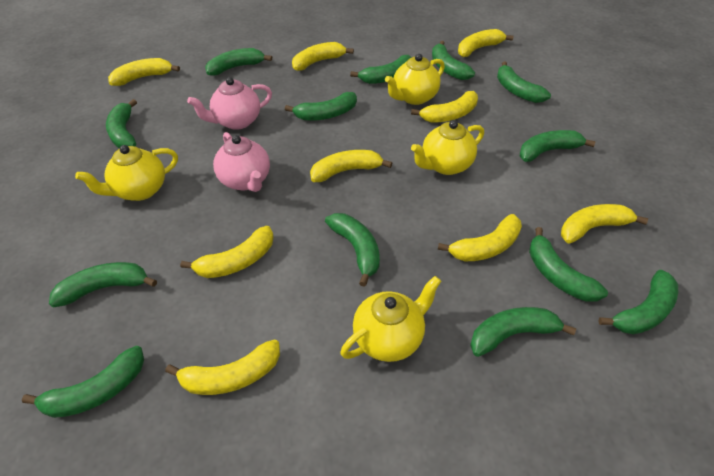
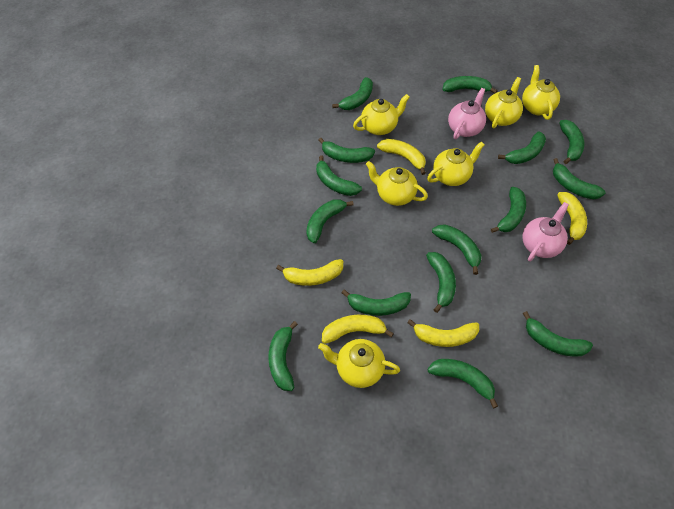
green banana: [22,346,144,418] [49,262,157,307] [106,99,137,148] [205,48,272,76] [285,92,357,121] [325,213,380,287] [350,55,412,84] [432,41,475,80] [470,307,576,357] [497,62,551,103] [520,130,596,162] [529,227,608,302] [598,270,678,334] = 13 -> [268,321,298,391] [306,199,354,243] [316,155,362,196] [319,138,375,163] [332,77,373,110] [342,290,411,316] [426,252,456,313] [427,359,498,408] [432,224,481,275] [442,76,497,93] [491,187,526,233] [498,131,546,164] [523,311,593,357] [553,158,606,199] [559,120,584,164] = 15
yellow banana: [108,58,180,86] [165,339,280,395] [180,226,274,278] [292,42,354,71] [310,150,392,182] [411,91,478,123] [438,214,522,261] [458,29,513,57] [561,204,648,244] = 9 -> [276,259,343,286] [322,315,394,344] [377,139,426,175] [407,319,479,347] [557,192,587,245] = 5
yellow teapot: [75,145,178,201] [340,276,441,362] [385,54,445,105] [411,120,484,175] = 4 -> [318,339,400,388] [353,94,410,135] [366,161,428,206] [427,141,485,186] [485,77,523,128] [522,65,560,120] = 6

